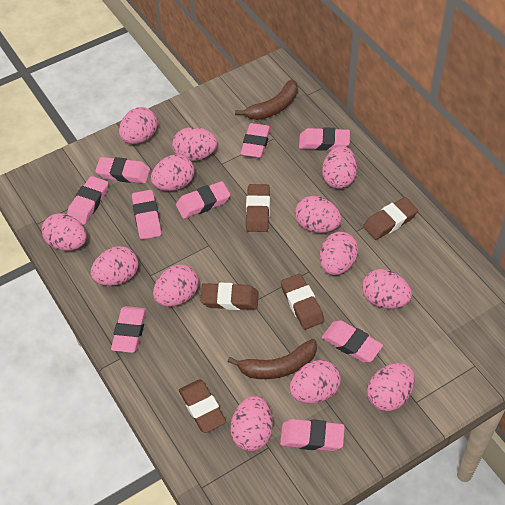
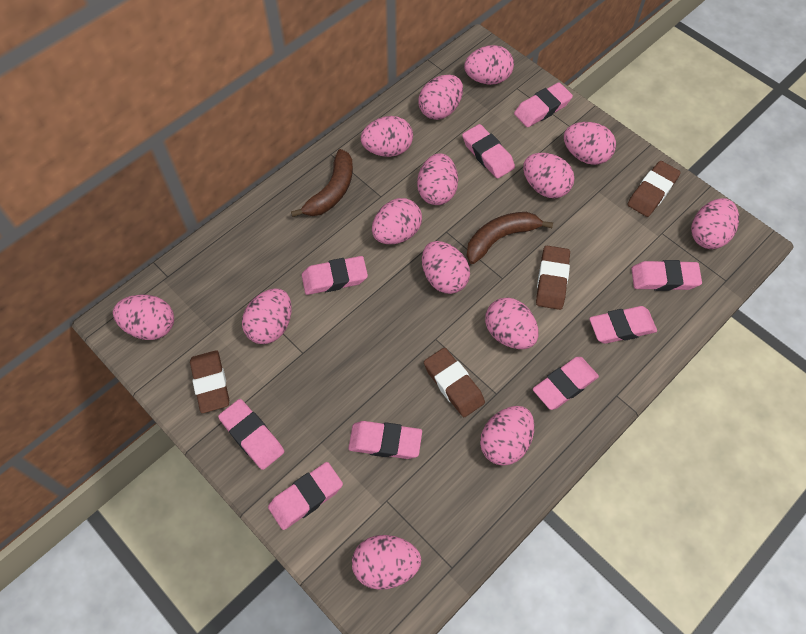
brown eraser: [179,379,226,433] [200,283,259,310] [246,184,270,232] [281,274,324,330] [363,197,418,240] = 5 -> [190,350,229,413] [424,348,485,417] [536,246,570,310] [628,161,681,217] = 4
pink egg: [42,213,87,251] [91,246,138,286] [119,107,158,144] [151,154,194,191] [153,265,199,307] [172,127,217,161] [230,396,273,451] [290,360,341,403] [295,196,341,233] [320,232,358,275] [322,146,357,189] [362,269,412,309] [367,363,415,411] = 13 -> [113,294,174,340] [242,289,292,344] [352,535,421,590] [361,116,413,157] [372,198,422,244] [417,153,458,205] [418,75,463,120] [422,241,470,294] [464,45,514,85] [480,406,534,466] [485,297,539,349] [523,153,575,198] [564,122,616,165] [691,198,739,249] = 14

